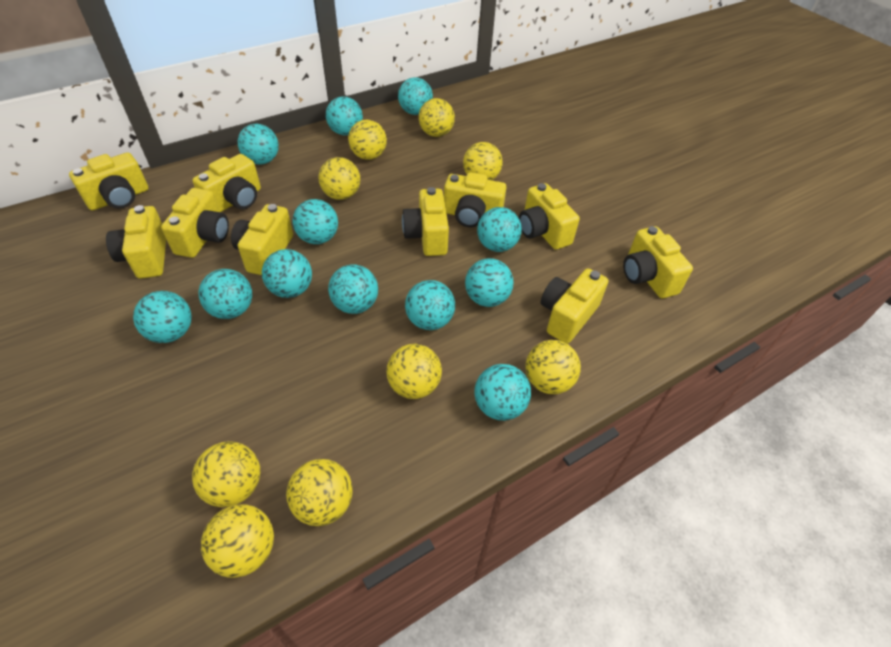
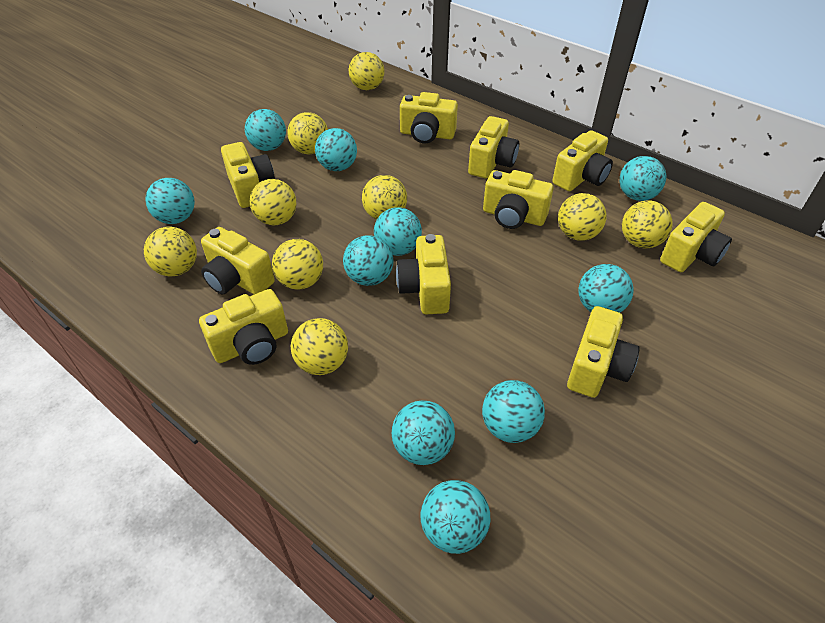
turquoise ball: [133,291,192,343] [198,269,252,319] [238,124,279,165] [262,249,312,298] [292,199,338,244] [326,96,363,135] [328,264,378,314] [398,77,433,115] [405,280,455,330] [465,258,514,307] [474,364,531,421] [477,207,522,252] = 12 -> [145,178,195,224] [245,109,286,151] [315,128,357,171] [343,235,393,286] [374,207,422,256] [392,400,455,465] [421,480,490,554] [482,380,545,443] [579,264,634,313] [620,156,666,201] = 10

